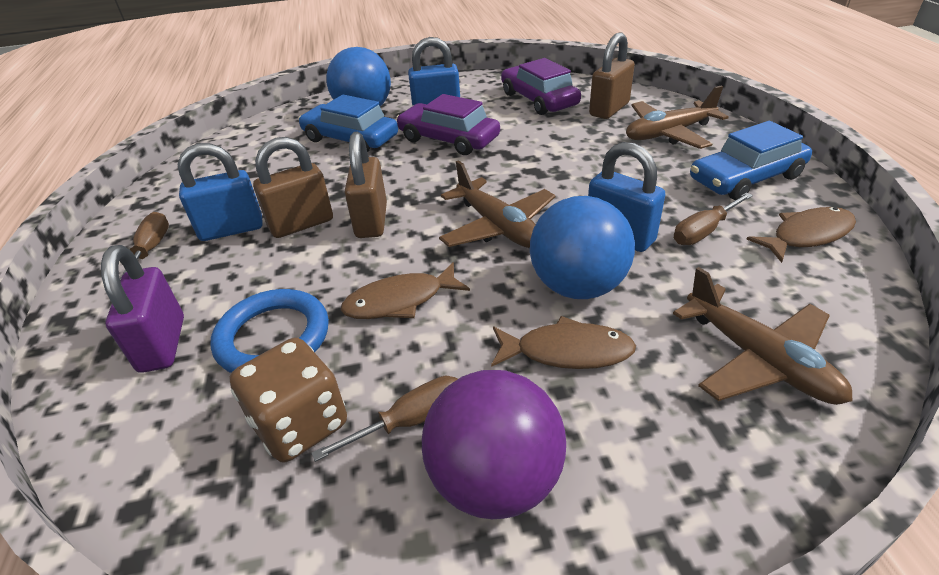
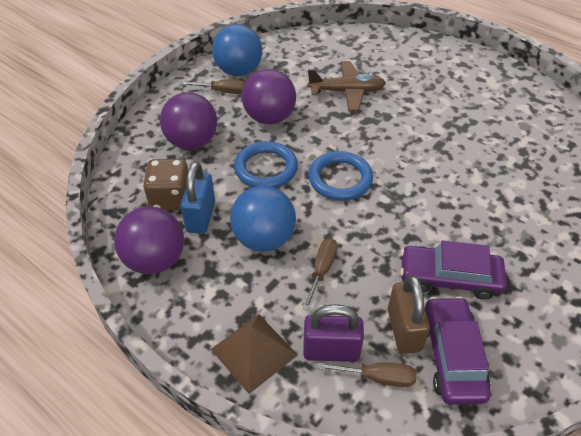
blue car: [298,95,398,152] [690,121,812,200] = 2 -> none = 0
blue padlock: [178,143,263,241] [408,37,460,106] [588,142,666,252] = 3 -> [181,161,215,234] = 1
blue ring: [211,289,329,373] = 1 -> [234,141,298,188] [308,151,373,201] = 2
brown fish: [341,262,470,319] [491,316,636,369] [746,207,856,263] = 3 -> none = 0
brown padlock: [253,137,333,238] [345,132,387,238] [589,32,635,119] = 3 -> [388,275,430,354] = 1
brown plane: [439,160,556,248] [626,85,729,149] [673,267,853,405] = 3 -> [307,61,386,111] = 1
brown pyramid: none = 0 -> [211,314,298,394] = 1
purple ball: [422,370,566,519] = 1 -> [114,206,184,274] [160,92,217,150] [242,69,296,124] = 3

